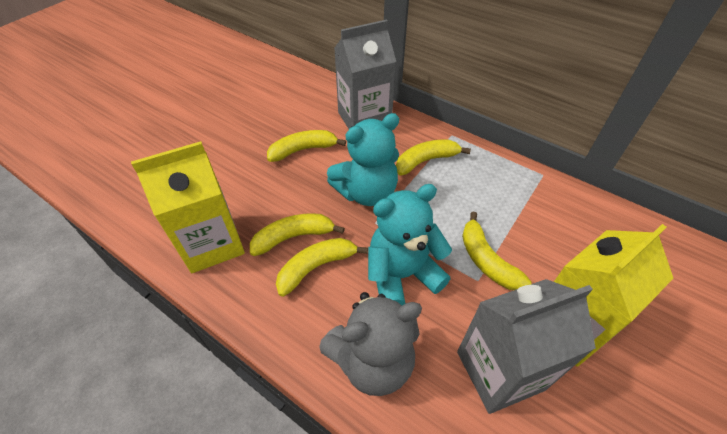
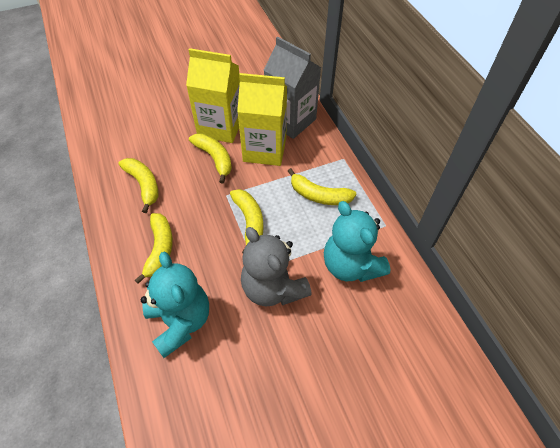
grey carton: [334,20,396,129] [457,279,596,414] = 2 -> [264,37,321,139] = 1

